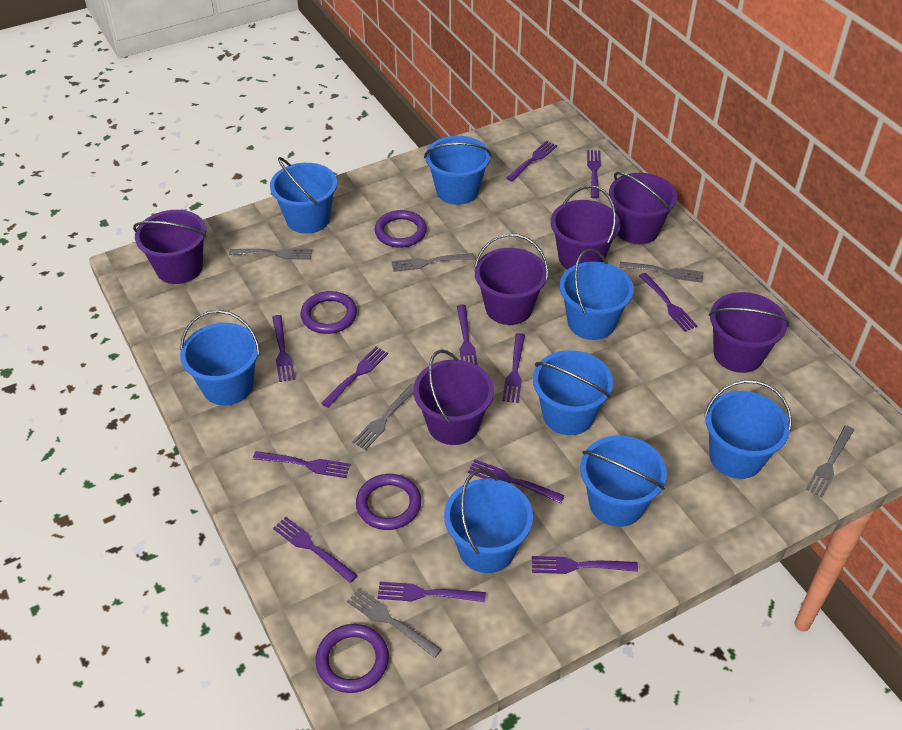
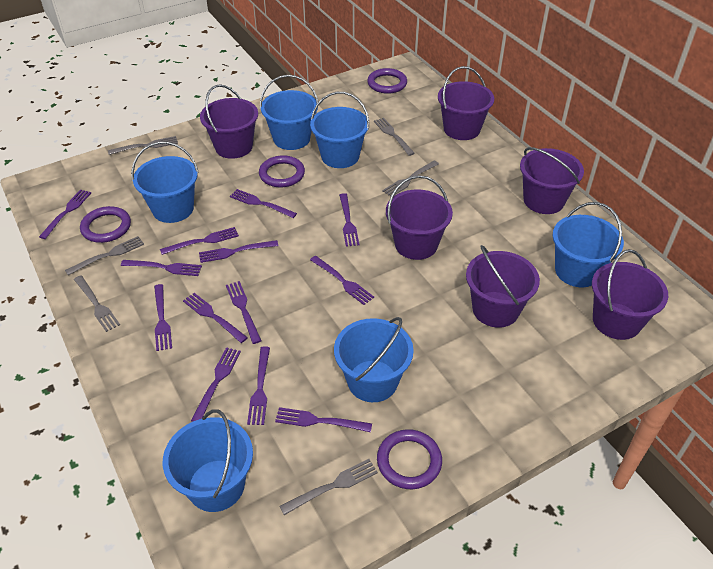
blue bucket: [180,310,260,406] [270,157,337,234] [424,136,492,205] [444,469,533,573] [533,350,613,435] [560,249,634,340] [580,435,667,527] [704,380,792,479] = 8 -> [131,142,199,223] [163,409,253,512] [260,75,318,150] [310,92,369,168] [334,317,414,402] [553,202,624,287] = 6
purple fork: [253,451,351,478] [272,315,295,382] [273,517,358,583] [321,347,388,408] [377,582,486,602] [457,305,478,365] [468,459,564,503] [502,333,525,403] [506,141,557,181] [532,556,638,574] [587,150,601,199] [639,273,697,332] = 12 -> [39,190,91,239] [121,260,202,276] [154,284,172,351] [160,227,239,255] [183,293,248,343] [191,347,241,422] [199,240,278,263] [226,281,261,344] [230,189,297,218] [247,347,270,425] [275,407,372,432] [310,256,374,305] [339,193,359,247] = 13

